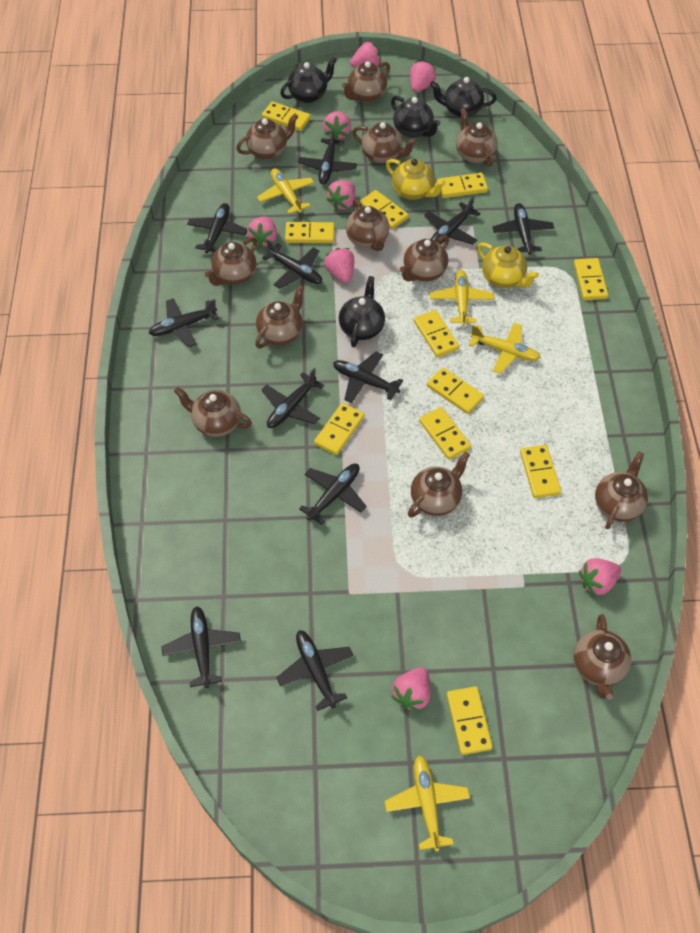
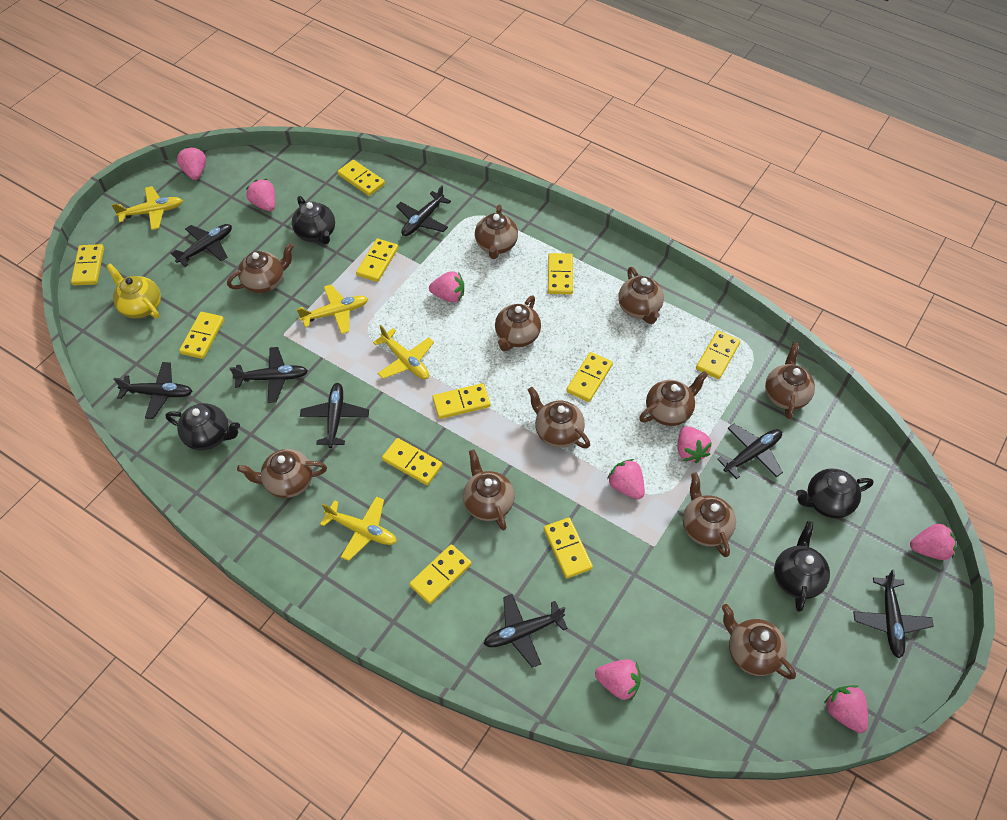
black plane: [149,298,219,347] [162,606,241,688] [187,203,247,253] [261,368,324,428] [262,240,322,289] [276,630,353,711] [298,128,357,185] [299,464,367,525] [333,352,403,403] [424,197,481,245] [492,203,554,255] = 11 -> [114,362,193,419] [171,224,232,267] [230,347,308,403] [300,383,369,448] [396,185,451,236] [484,594,568,668] [717,424,783,479] [853,569,934,658] = 8
brown teapot: [174,387,252,437] [205,237,257,286] [236,113,298,160] [255,285,304,348] [341,61,390,102] [346,199,390,251] [352,122,417,163] [400,235,449,281] [408,452,470,517] [456,108,498,167] [573,614,631,700] [595,451,648,529] = 12 -> [227,243,294,293] [237,449,327,498] [463,449,515,530] [475,204,518,259] [495,295,541,352] [528,387,590,449] [618,267,664,324] [639,371,708,426] [683,472,736,557] [722,604,796,680] [765,342,815,419] = 11
yellow teapot: [386,159,446,200] [477,243,539,288] = 2 -> [106,263,161,319] = 1

